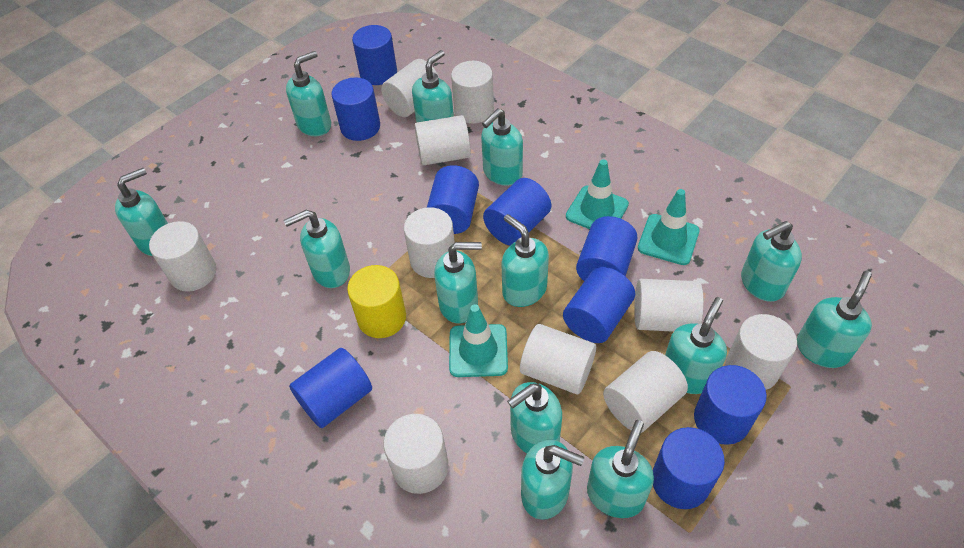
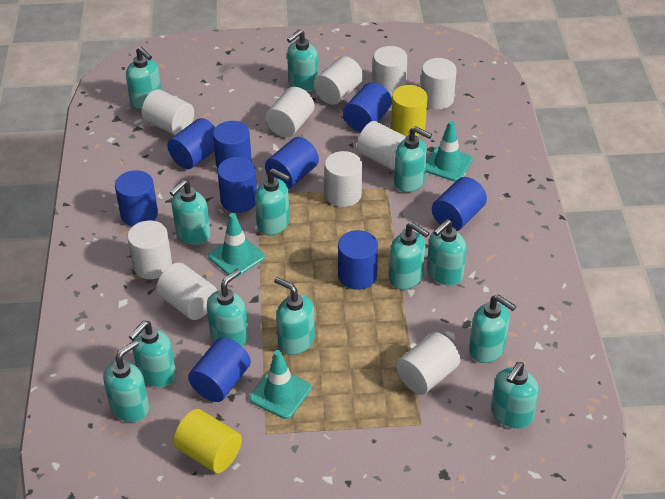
yellow cylinder: [347,265,406,338] = 1 -> [173,409,242,473] [391,85,427,136] = 2

